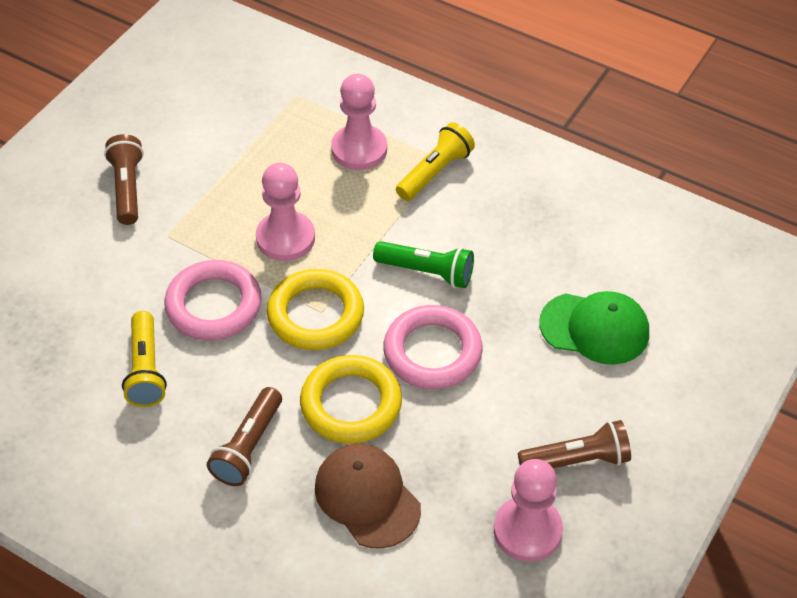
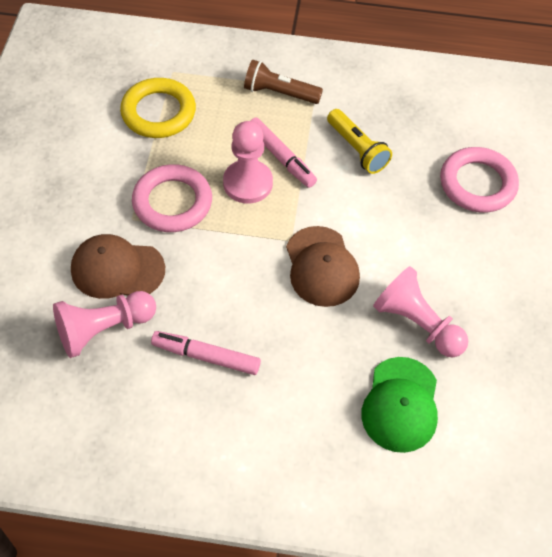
brown cap: [315,444,421,549] = 1 -> [71,234,165,299] [286,226,360,307] = 2
brown flashlight: [104,134,144,225] [207,387,282,486] [518,420,631,468] = 3 -> [244,60,323,104] = 1
green flashlight: [373,241,474,288] = 1 -> none = 0
pink marker: none = 0 -> [151,331,261,375] [250,118,317,188] = 2
yellow flashlight: [122,311,167,407] [396,122,475,201] = 2 -> [327,109,392,174] = 1
yellow ring: [267,269,364,350] [300,355,402,444] = 2 -> [120,78,196,138] = 1

